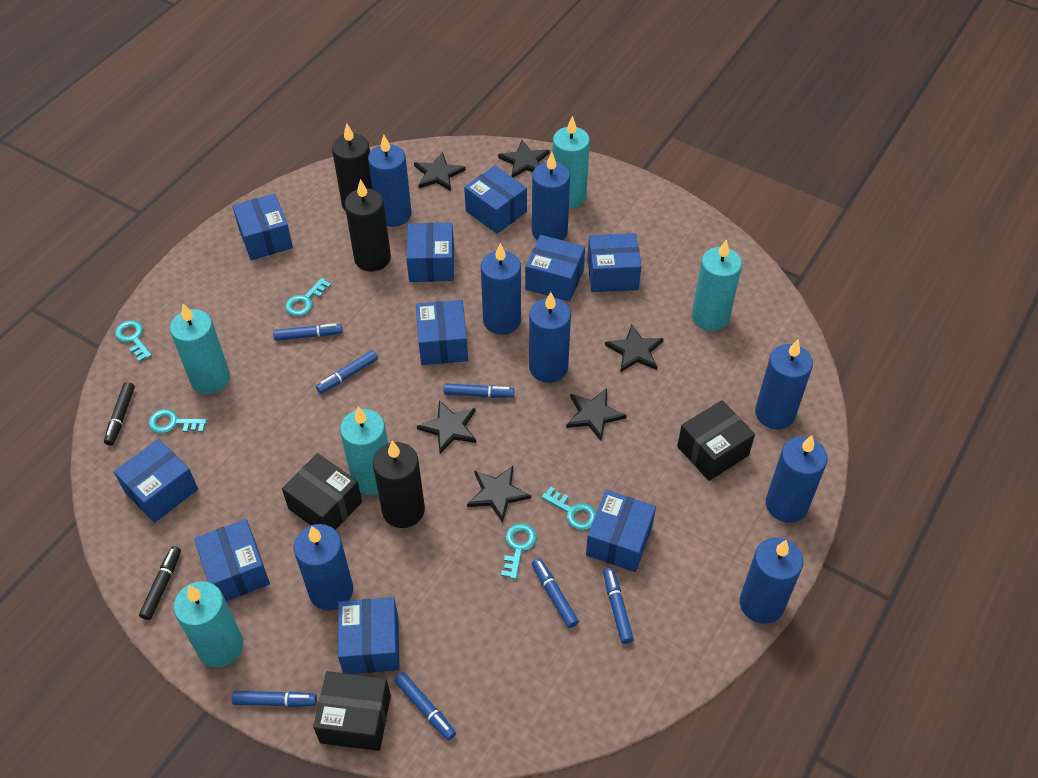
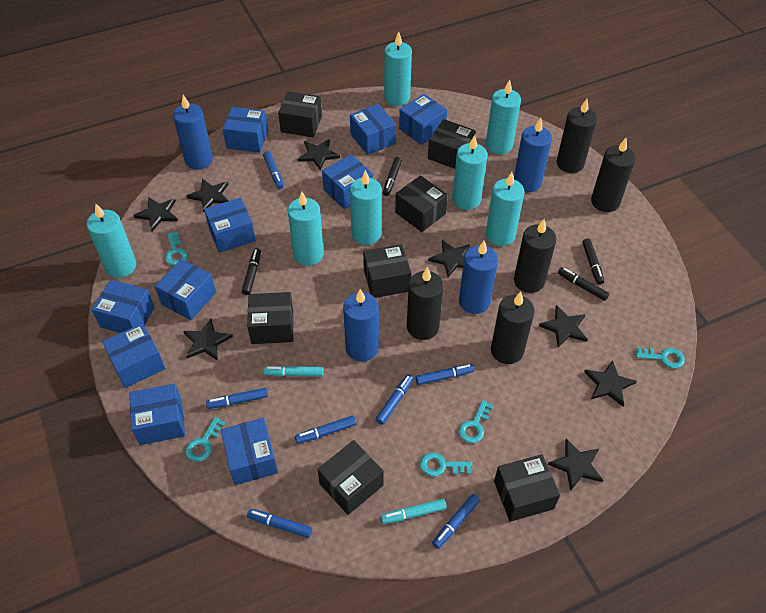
black box: [282,453,362,530] [313,671,391,751] [677,400,755,481] = 3 -> [247,292,293,344] [278,91,322,137] [317,440,384,515] [363,244,411,298] [395,175,448,232] [428,119,475,169] [494,454,560,522] = 7
black candle: [332,123,372,211] [345,179,391,272] [373,441,425,528] = 3 -> [407,267,443,340] [491,292,535,364] [514,219,556,293] [557,99,597,173] [591,138,636,212] = 5
black marker: [104,382,135,446] [139,546,181,620] = 2 -> [242,248,261,295] [383,157,402,196] [558,267,609,301] [582,239,604,285] = 4
black star: [414,152,466,191] [417,400,476,454] [467,466,531,523] [498,140,550,177] [566,388,627,441] [605,324,664,372] = 6 -> [133,197,178,231] [183,319,233,361] [187,179,229,212] [298,139,340,170] [428,240,470,277] [539,305,588,347] [548,439,603,491] [584,360,637,406] = 8
blue candle: [294,524,353,610] [368,135,412,227] [481,243,521,335] [529,292,571,383] [532,152,570,240] [740,537,803,624] [755,340,813,429] [766,435,828,523] = 8 -> [173,95,213,170] [343,289,379,362] [459,241,498,314] [514,118,552,192] = 4
turquoise candle: [170,304,230,394] [173,581,243,668] [340,407,388,495] [553,116,590,209] [692,239,742,331] = 5 -> [86,203,136,278] [288,191,324,266] [350,170,382,245] [384,31,412,106] [452,135,488,210] [486,79,521,154] [486,172,525,246] = 7
turquoise marker: none = 0 -> [263,366,324,377] [381,499,447,524] = 2

